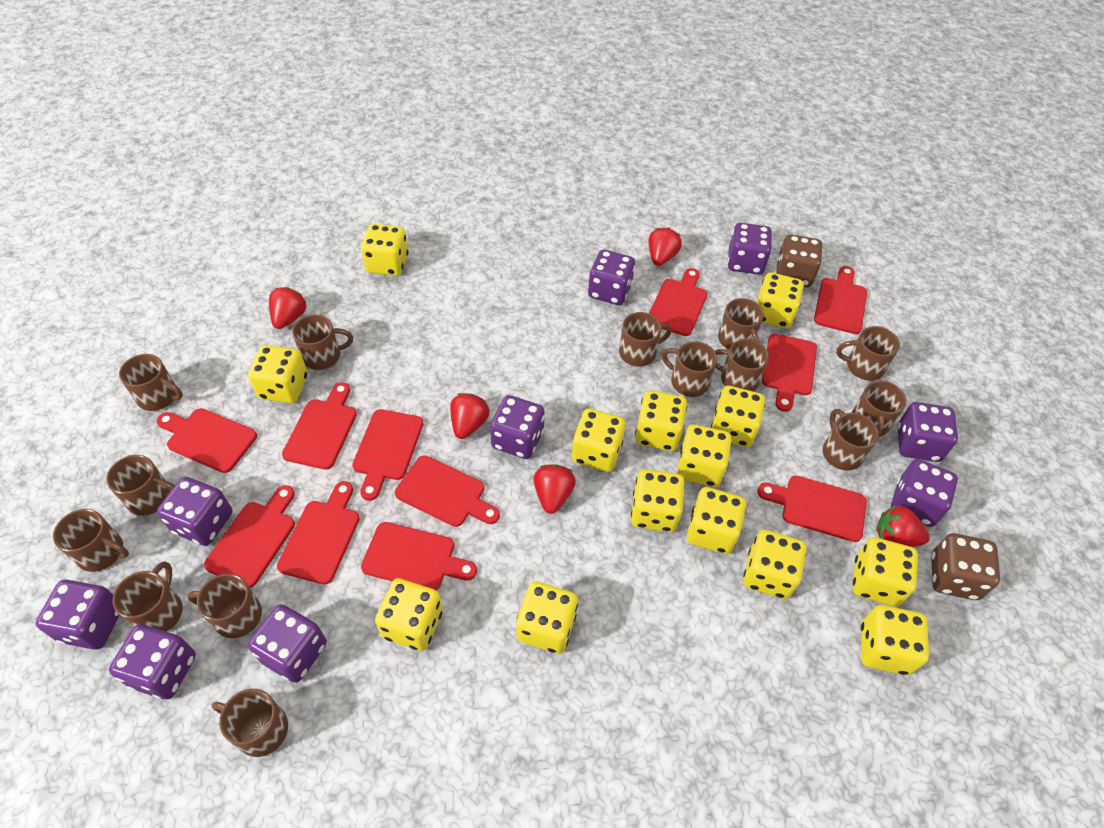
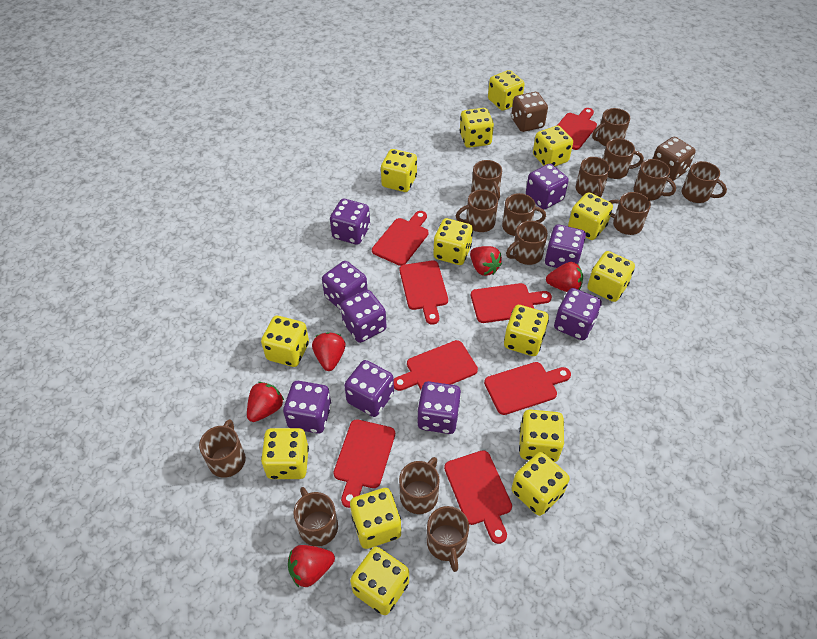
red cutting board: [157,408,257,473] [204,485,295,588] [277,481,360,584] [282,382,357,470] [352,409,423,501] [361,522,477,590] [395,455,500,527] [649,268,708,336] [757,476,867,542] [762,334,817,412] [814,266,867,334] = 11 -> [334,419,395,508] [372,211,428,266] [394,340,478,391] [400,261,448,325] [444,450,512,544] [471,283,552,323] [484,362,571,415] [557,108,597,150] = 8

